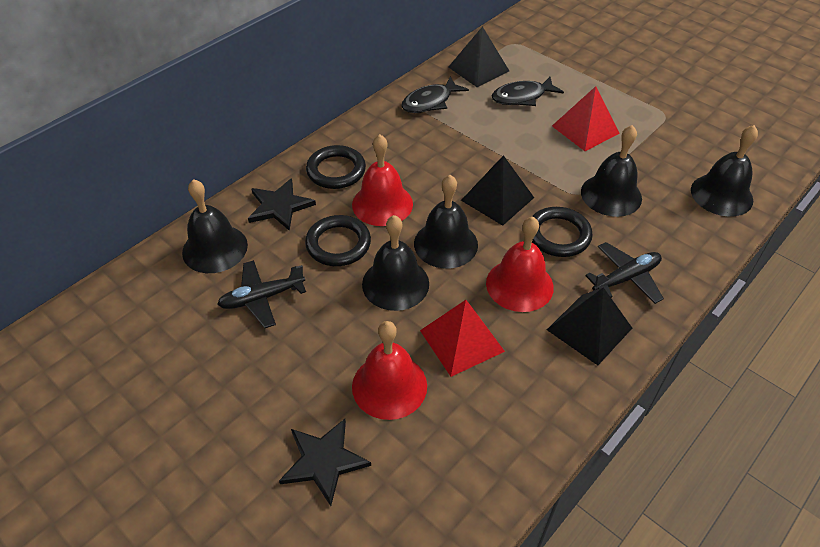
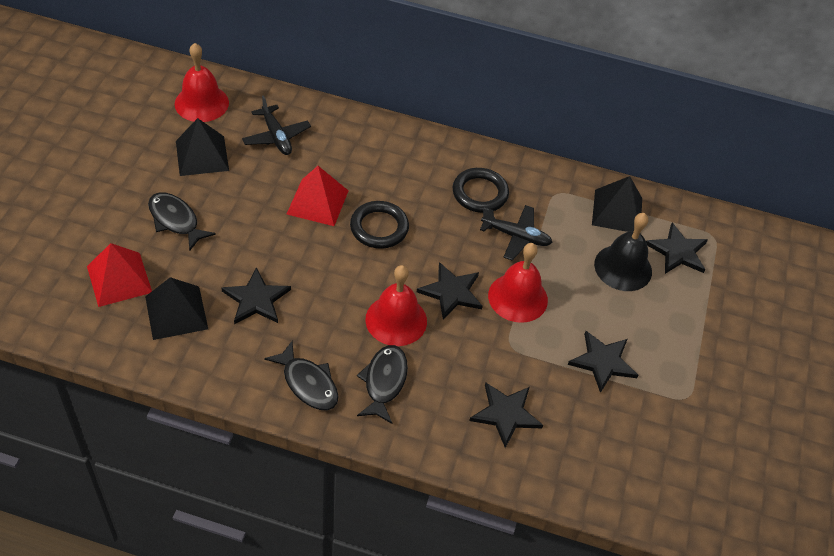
black bell: [182,179,248,273] [362,215,429,311] [414,175,478,269] [581,125,642,217] [691,125,758,217] = 5 -> [594,213,652,291] = 1
black fish: [401,76,469,113] [492,77,564,106] = 2 -> [148,192,216,250] [264,341,339,410] [357,345,408,424] = 3
black ring: [305,215,371,266] [306,145,366,189] [532,207,593,257] = 3 -> [350,201,409,249] [452,168,509,213] = 2
black star: [248,178,316,231] [279,419,371,506] = 2 -> [221,267,291,324] [417,262,483,320] [469,382,543,448] [568,331,638,393] [646,223,708,274] = 5

